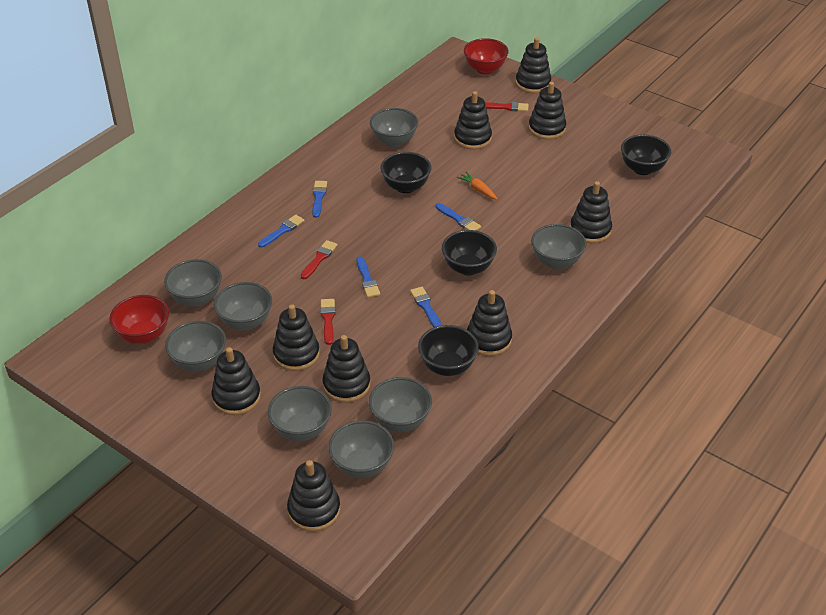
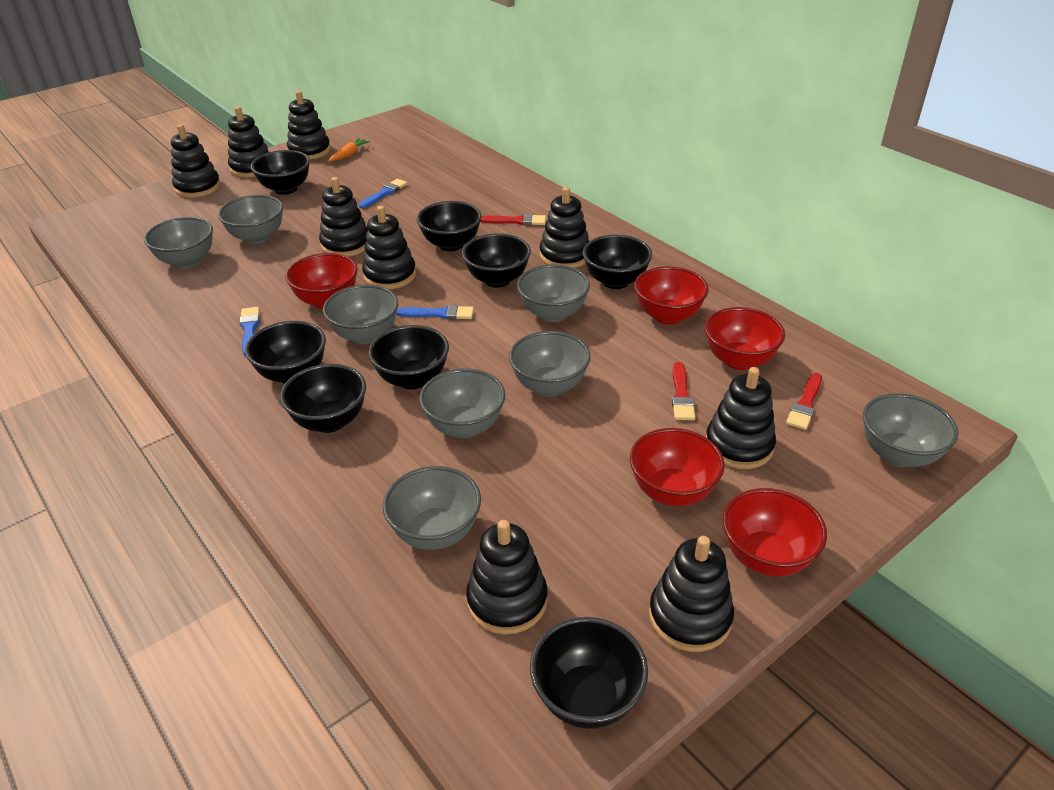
black bowl: [380,152,431,193] [418,325,479,376] [442,230,497,275] [621,134,671,175] = 4 -> [245,321,326,384] [250,150,310,195] [280,364,366,433] [368,325,449,390] [417,201,481,251] [462,233,531,288] [530,617,648,729] [583,235,652,289] = 8
blue brush: [258,215,305,247] [312,181,327,218] [357,256,380,298] [410,287,442,327] [436,203,481,231] = 5 -> [240,307,260,356] [359,179,408,208] [396,305,474,320] = 3
red bowl: [109,295,169,344] [464,38,509,74] = 2 -> [285,253,358,309] [630,428,725,506] [634,266,709,325] [705,307,785,370] [723,488,827,576] = 5

